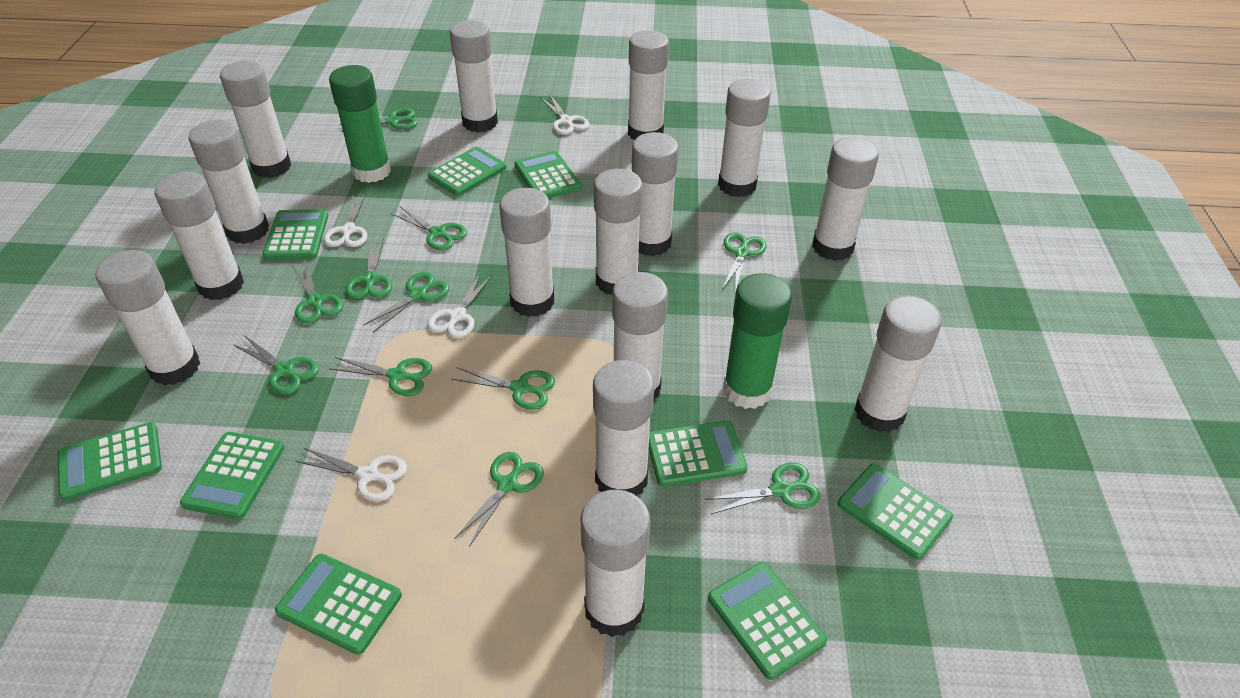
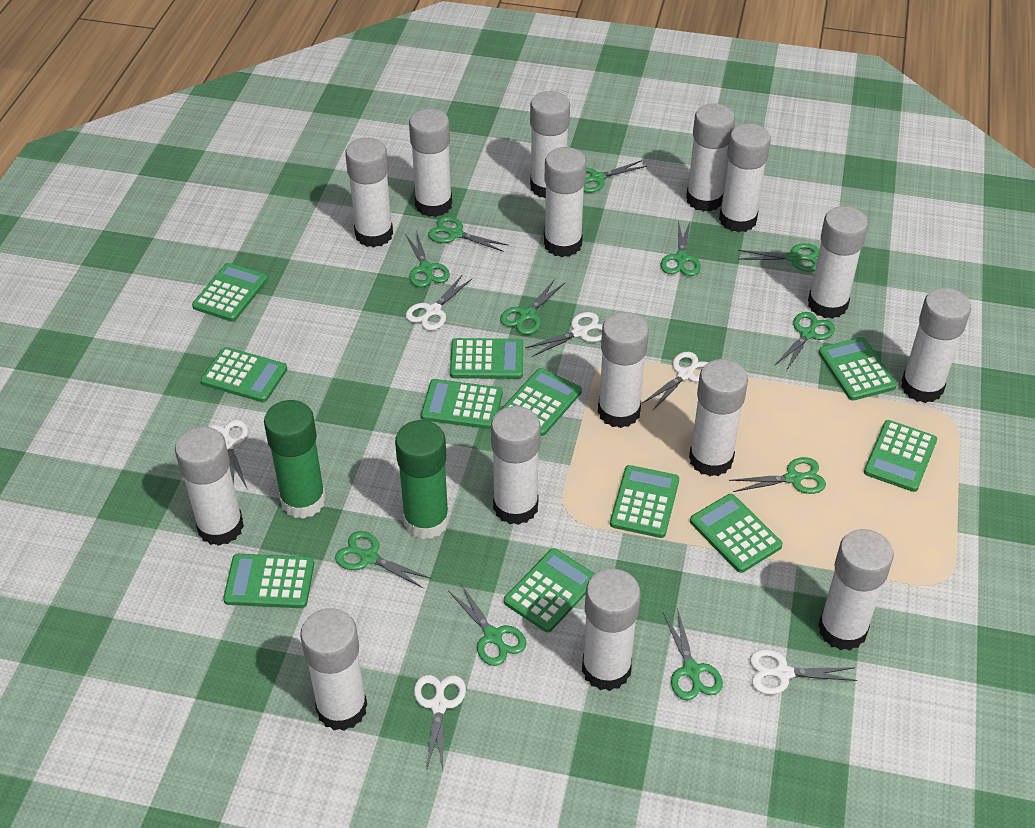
green calculator: [58,422,162,501] [180,432,284,519] [263,209,328,260] [275,553,402,655] [428,147,507,196] [515,151,581,199] [649,421,748,487] [708,562,827,680] [838,463,953,560] = 9 -> [192,263,268,322] [201,347,287,402] [223,554,314,608] [421,379,503,429] [450,338,523,379] [501,368,582,436] [504,549,595,632] [610,465,679,538] [690,494,783,573] [819,337,897,401] [864,420,937,492] = 11
white scissors: [295,448,407,501] [324,193,367,247] [427,274,492,338] [540,95,589,135] = 4 -> [209,420,248,490] [406,275,472,331] [414,675,466,771] [525,312,603,357] [643,352,708,411] [750,649,858,695] = 6

